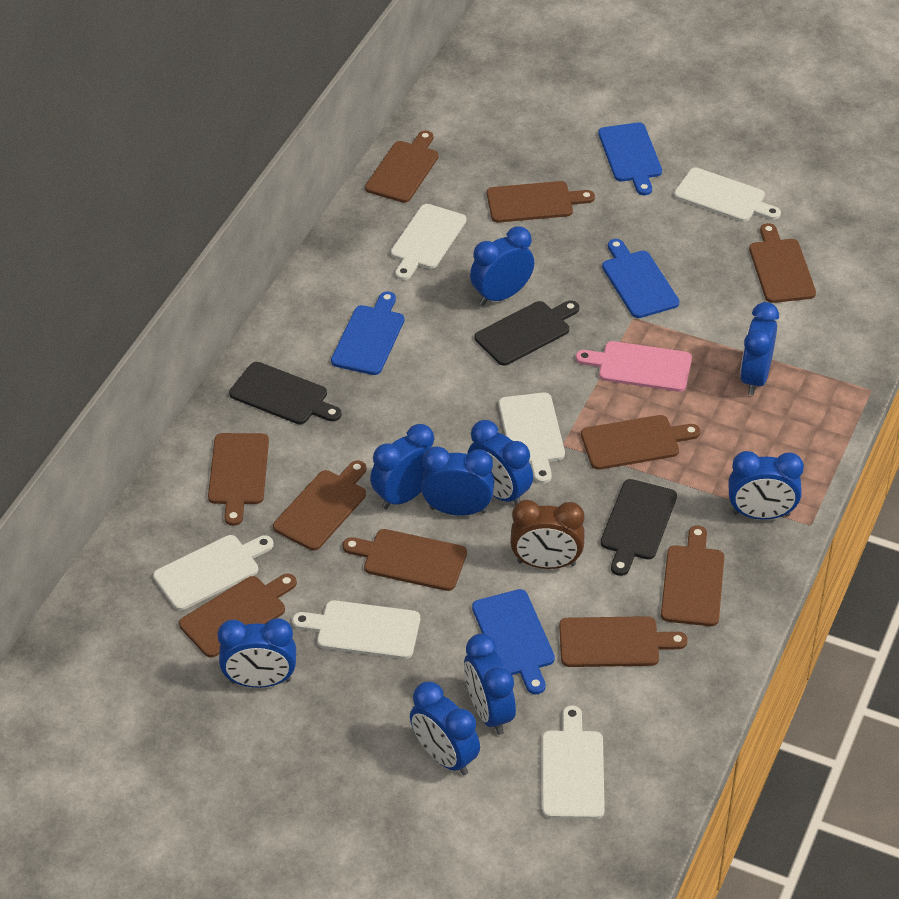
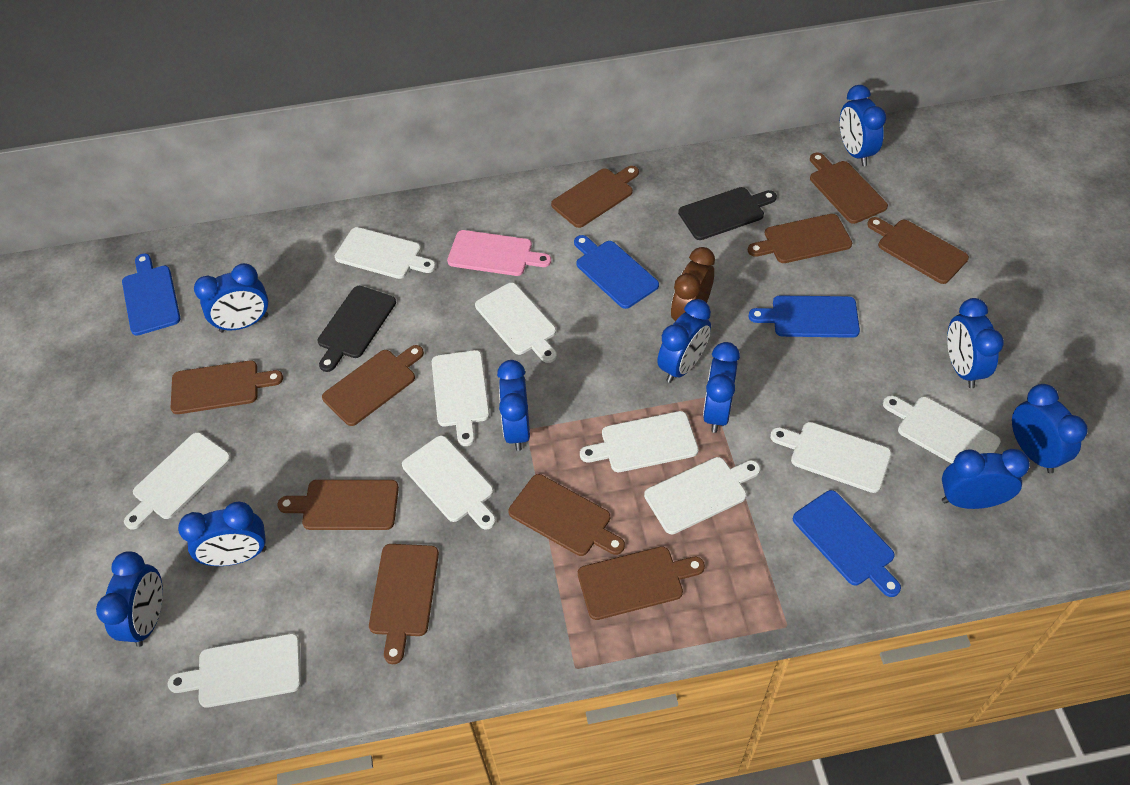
black cutting board: [229,362,342,424] [475,301,579,366] [601,479,677,576] = 3 -> [318,286,396,372] [678,187,777,240] = 2
blue clock: [217,618,296,688] [370,424,434,509] [410,682,480,776] [421,447,494,516] [464,634,516,735] [467,420,533,505] [470,226,534,306] [728,451,804,520] [740,302,779,395] = 9 -> [96,551,163,647] [178,502,267,566] [194,263,268,332] [497,360,530,451] [657,299,711,383] [703,342,740,433] [840,85,886,166] [942,449,1030,509] [947,298,1004,388] [1012,384,1088,473] = 10
white cutting board: [153,535,274,610] [292,600,420,659] [391,204,466,280] [499,392,565,484] [542,705,605,819] [674,168,781,222] = 6 -> [124,432,231,530] [168,633,301,708] [335,227,436,279] [402,435,496,530] [432,350,490,446] [475,283,557,363] [580,411,698,472] [644,457,760,534] [770,422,891,493] [883,395,1001,464] = 10

